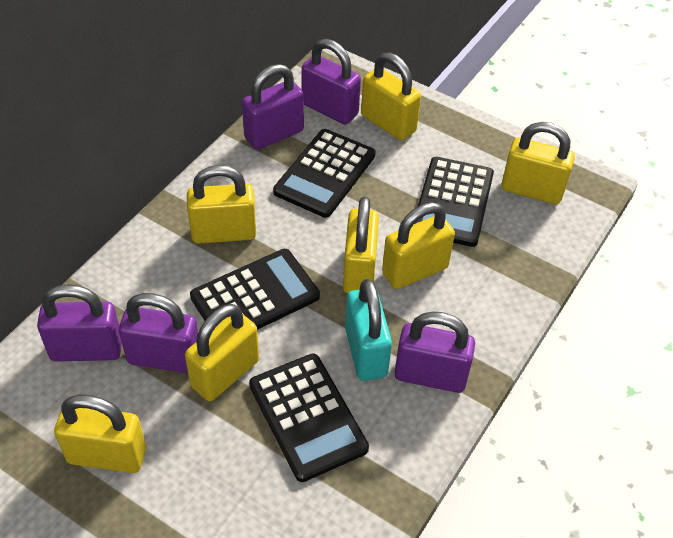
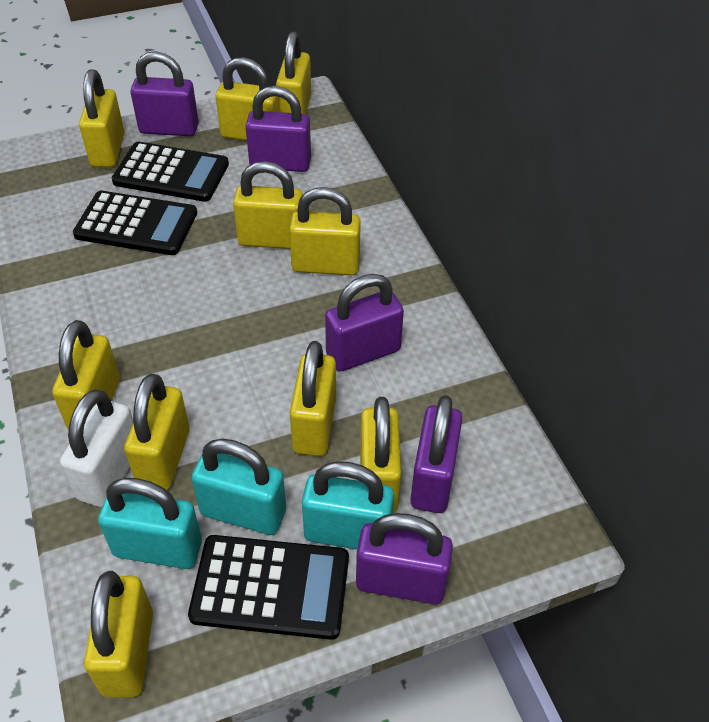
black calculator: [190,249,320,330] [249,353,369,482] [273,129,376,218] [414,157,494,247] = 4 -> [73,191,197,255] [112,142,229,202] [188,535,349,640] = 3
turquoise padlock: [345,279,392,381] = 1 -> [98,478,202,569] [191,439,286,535] [302,461,394,549] = 3
white padlock: none = 0 -> [60,389,133,507] = 1
yellow padlock: [54,395,146,473] [185,304,259,401] [187,165,256,244] [343,196,379,293] [361,53,421,141] [382,202,455,289] [502,122,575,204] = 7 -> [52,320,120,430] [79,70,125,167] [84,571,153,697] [124,374,190,490] [216,57,279,141] [233,161,303,249] [276,31,311,114] [289,187,361,275] [290,341,336,456] [360,397,401,513] = 10

